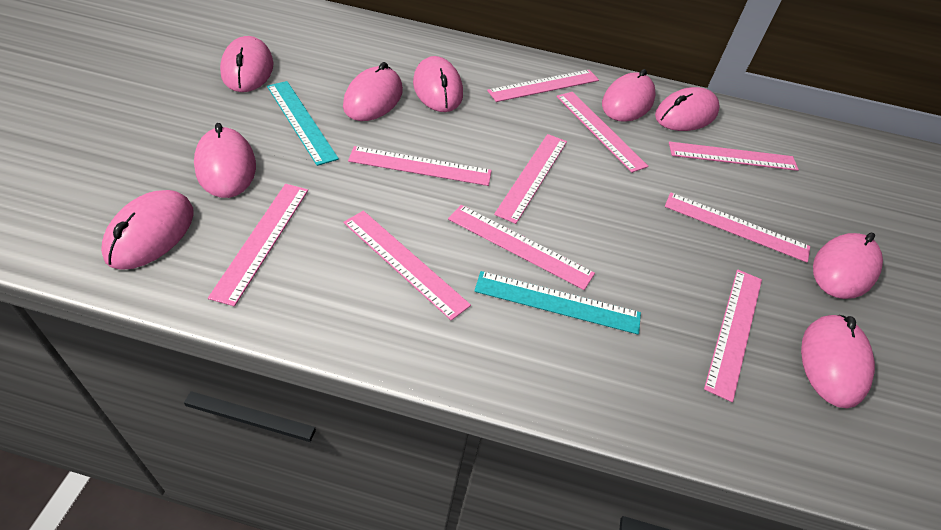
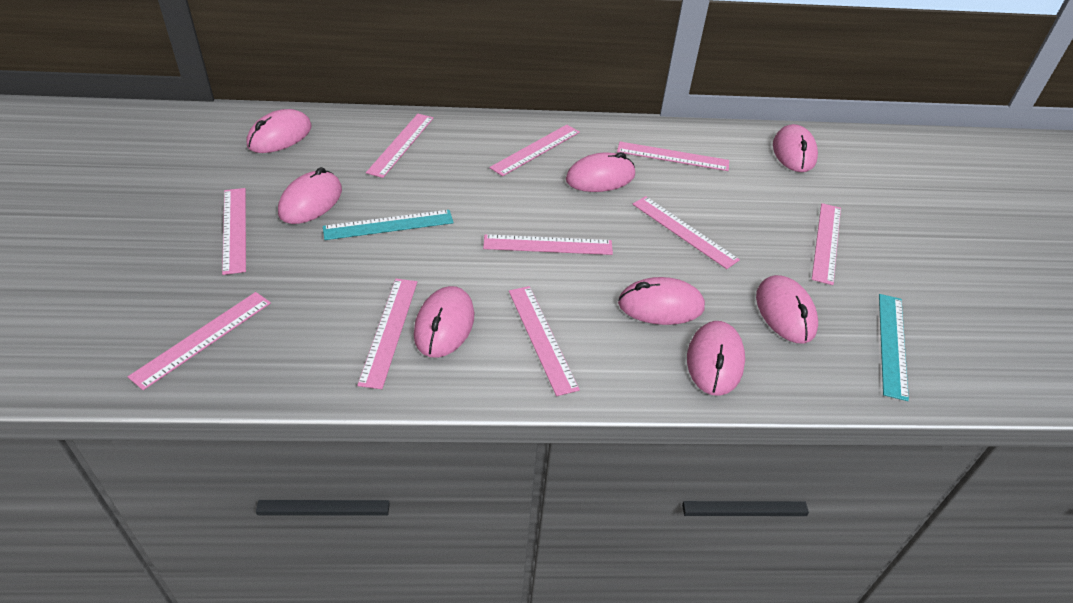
pink mouse: [101,190,194,270] [194,123,256,198] [220,36,274,92] [343,62,403,121] [413,56,463,112] [602,69,656,122] [655,87,719,131] [801,315,875,408] [813,233,883,299] = 9 -> [247,109,312,153] [278,167,342,224] [414,286,474,358] [566,152,635,192] [618,277,705,325] [687,321,745,396] [756,275,818,344] [773,124,818,172] = 8

